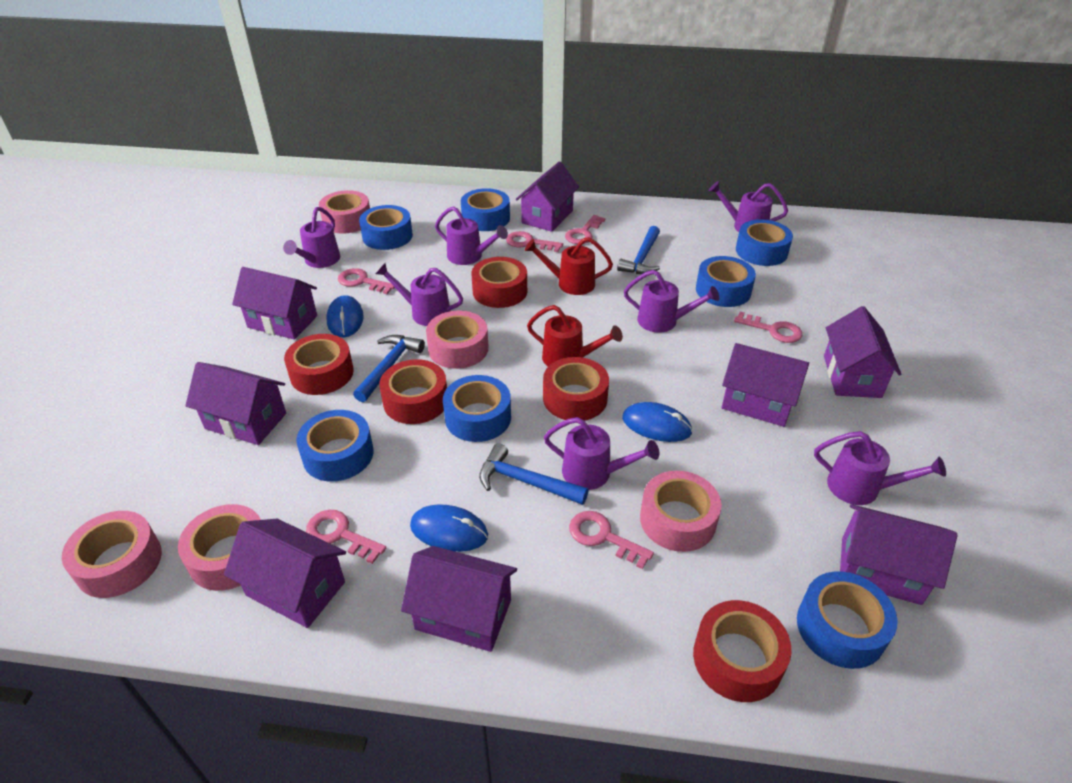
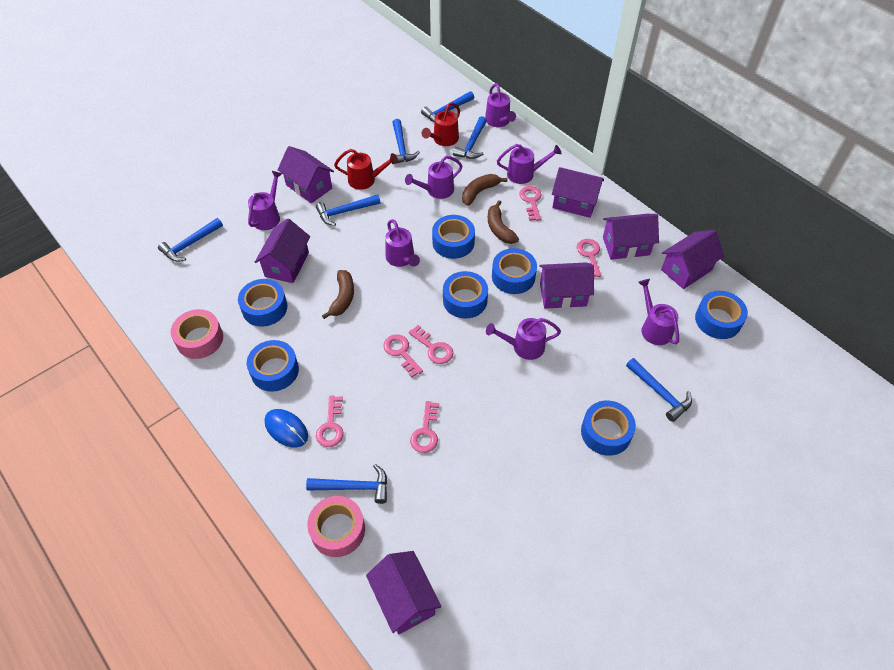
blue hammer: [353,335,425,402] [479,443,589,505] [617,226,660,274] = 3 -> [158,218,223,262] [306,464,388,504] [316,194,381,226] [392,119,420,164] [421,91,474,122] [453,116,487,159] [626,358,692,422] = 7
blue mouse: [326,295,364,337] [410,504,488,552] [622,402,693,442] = 3 -> [265,409,308,448] = 1
brown banana: none = 0 -> [322,270,354,319] [462,174,507,206] [488,200,519,244] = 3
pink tape: [62,511,162,598] [178,504,261,591] [319,190,370,234] [426,311,489,369] [640,471,722,552] = 5 -> [170,309,223,359] [307,496,365,557] = 2
purple house: [185,362,286,445] [224,519,346,628] [232,267,317,340] [401,546,517,652] [516,161,579,232] [722,343,809,427] [824,306,901,398] [840,504,957,605] = 8 -> [255,219,310,283] [278,146,334,203] [366,551,442,635] [539,262,594,309] [552,167,604,218] [603,214,659,260] [661,230,724,289] = 7
red tape: [284,334,354,395] [379,359,447,424] [471,257,527,308] [543,357,609,421] [693,600,792,702] = 5 -> none = 0

